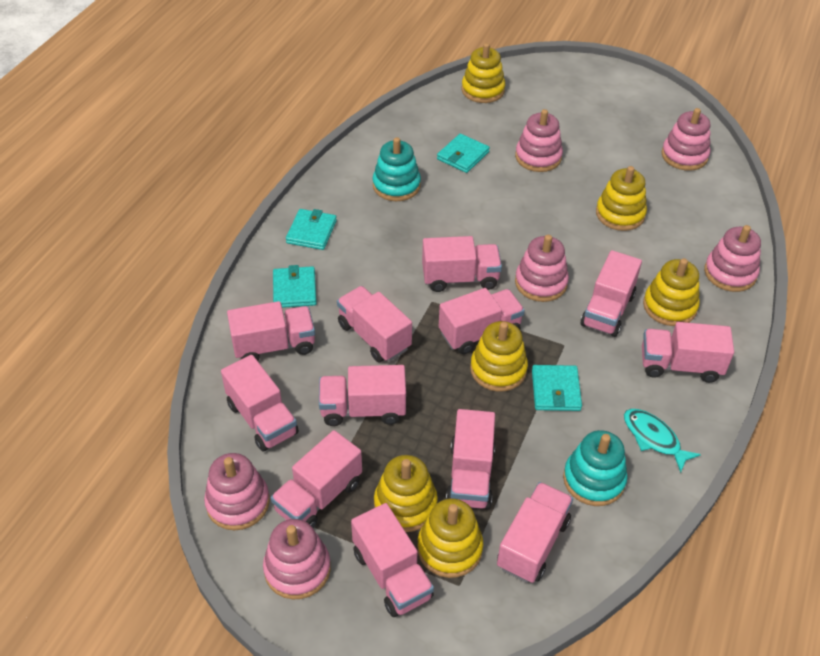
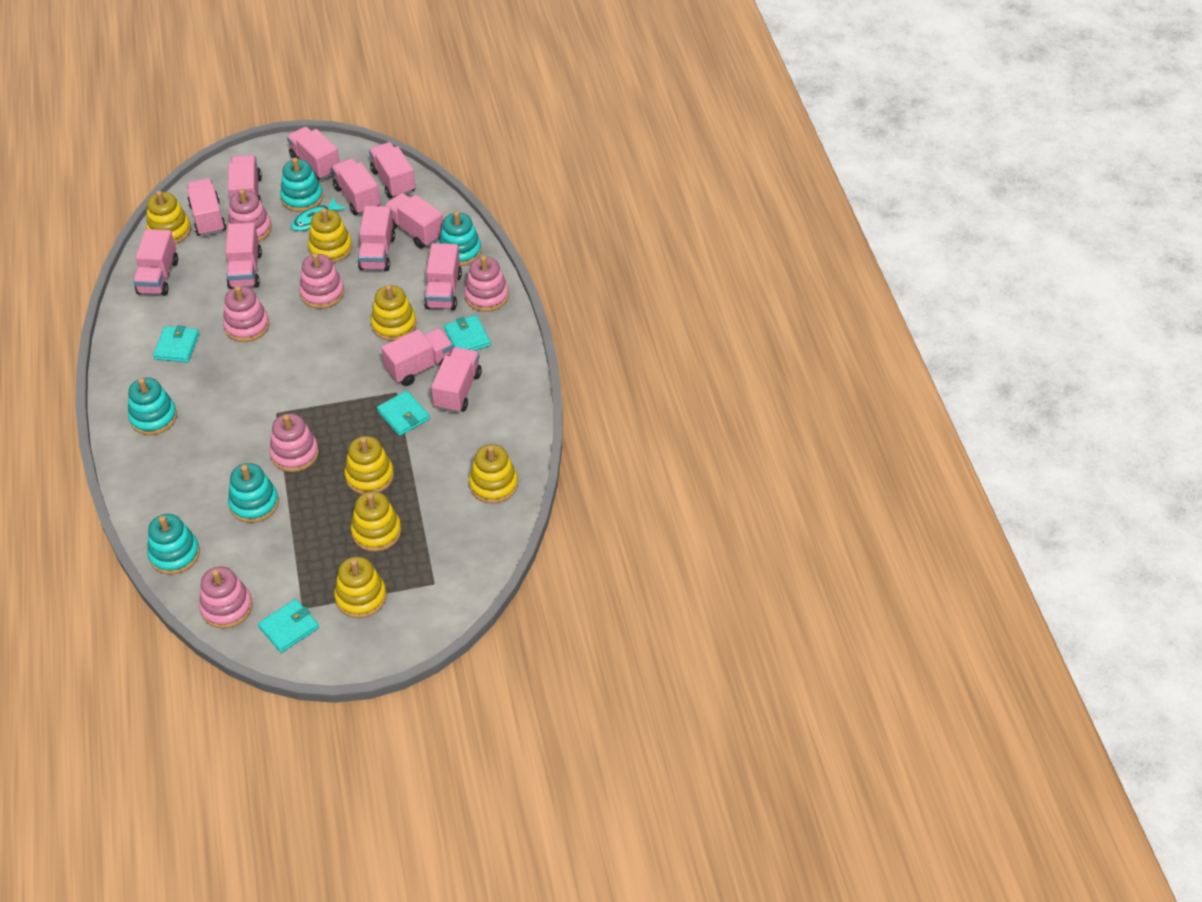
turquoise stacking toy: [373,137,421,201] [563,430,627,506] = 2 -> [128,378,177,435] [147,514,200,575] [228,463,279,523] [280,157,323,212] [438,211,482,266] = 5
yellow stacking toy: [374,455,438,532] [417,498,483,578] [462,43,505,103] [470,321,528,392] [596,166,647,231] [643,258,700,326] = 6 -> [146,191,191,244] [308,208,352,263] [334,556,387,618] [344,436,394,494] [351,491,402,552] [371,285,416,341] [469,444,518,504] = 7

